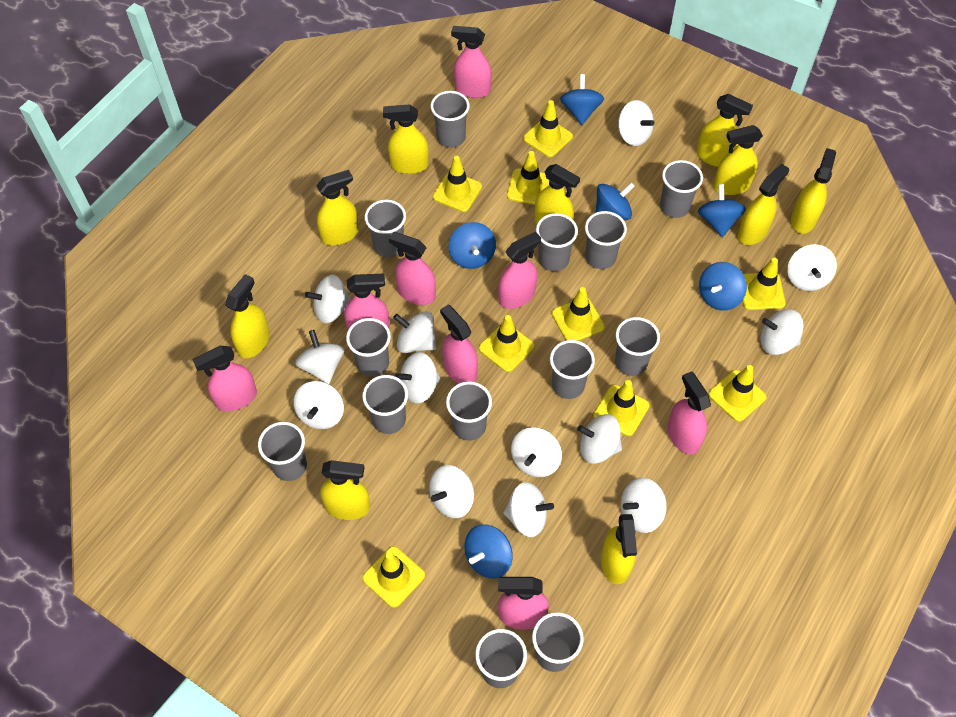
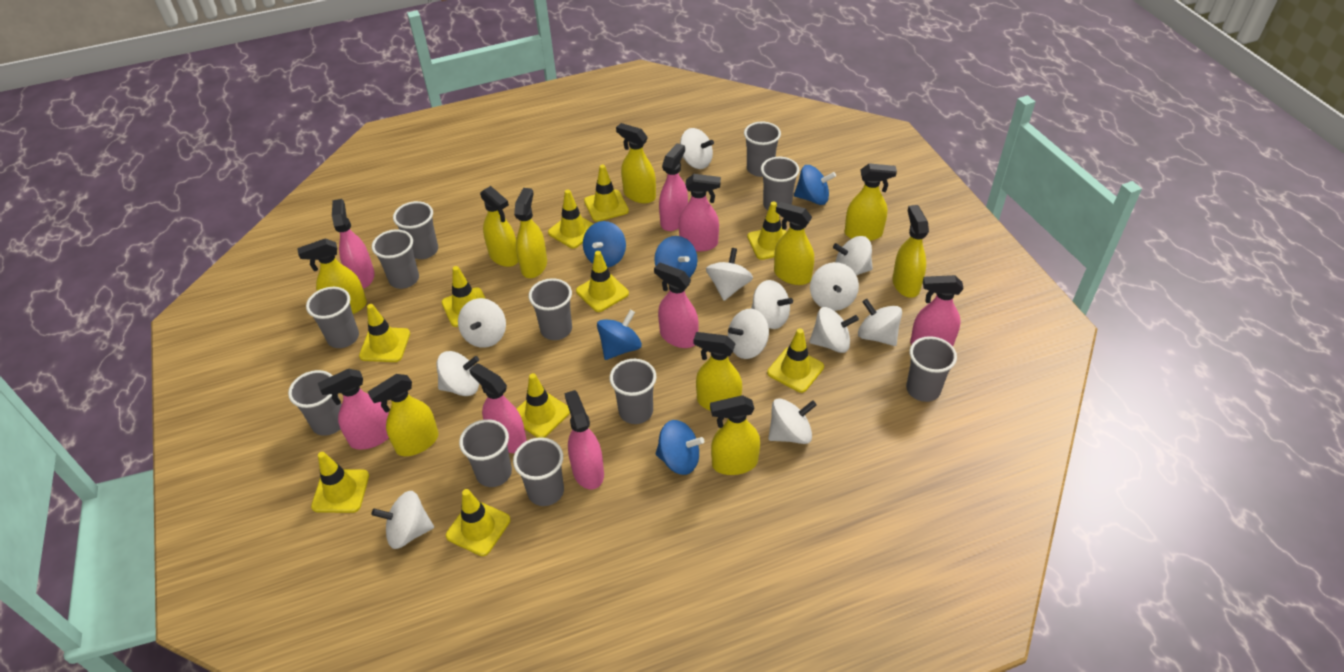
blue spinning top: [448,222,496,269] [465,524,513,579] [560,74,604,125] [596,182,635,220] [698,184,746,237] [699,262,747,311] = 6 -> [583,221,626,267] [597,310,642,360] [654,236,697,278] [655,420,704,475] [794,165,836,205] = 5
grey cup: [258,422,307,481] [346,318,391,377] [362,375,408,434] [365,199,406,258] [430,91,470,148] [446,381,492,441] [475,629,527,688] [532,612,584,672] [536,213,578,271] [550,340,595,399] [585,211,627,269] [615,317,660,376] [660,160,703,218] = 13 -> [288,370,342,436] [306,287,359,348] [372,229,419,289] [393,201,438,259] [459,419,512,487] [513,437,564,506] [529,278,572,340] [610,359,656,424] [744,121,781,177] [761,157,799,210] [906,336,957,402] = 11
white spinning top: [293,381,344,429] [295,330,344,384] [305,275,351,323] [393,311,436,353] [395,352,441,403] [429,465,474,518] [503,482,554,537] [511,427,562,477] [577,414,622,464] [618,100,655,146] [621,478,667,533] [760,309,804,355] [787,244,837,291] = 13 -> [371,491,434,549] [436,351,479,396] [458,298,506,348] [680,128,714,169] [706,248,753,301] [728,308,769,359] [751,280,793,329] [768,398,817,444] [809,307,859,353] [810,262,859,311] [833,236,873,276] [858,299,902,346] = 12
yellow traffic cone: [362,546,425,608] [433,156,482,212] [479,315,535,372] [507,151,549,205] [523,100,573,157] [552,287,605,341] [594,380,650,436] [708,365,767,422] [742,258,786,310] = 9 -> [311,452,369,513] [359,304,410,362] [442,266,486,327] [446,489,511,556] [517,373,570,438] [548,190,593,248] [576,251,629,312] [584,165,629,222] [747,201,786,260] [767,328,824,393] = 10

